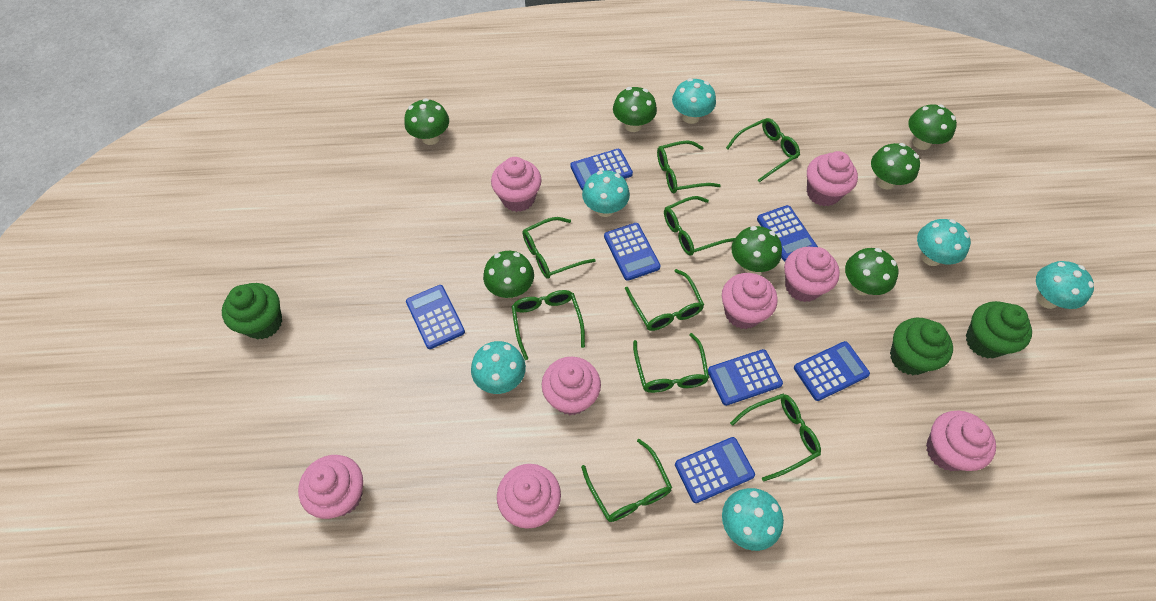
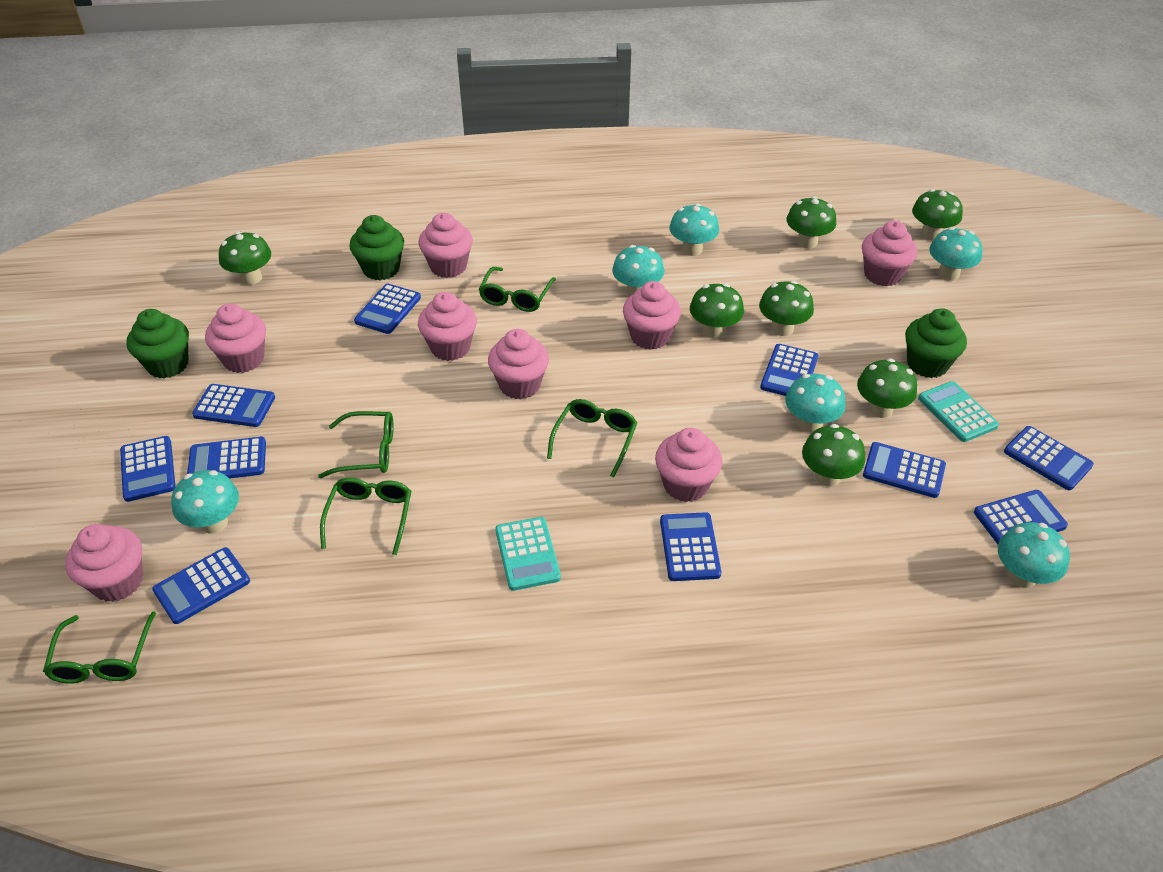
blue calculator: [406,285,465,349] [570,149,633,191] [604,223,661,281] [675,437,755,503] [708,349,783,406] [757,205,818,261] [794,341,870,401] = 7 -> [120,436,176,502] [152,547,250,624] [187,437,266,479] [192,384,275,427] [354,284,421,334] [660,512,721,581] [760,344,818,396] [863,442,946,498] [974,490,1068,544] [1004,426,1094,490] = 10
green glasses: [512,290,585,360] [523,217,596,279] [581,439,672,522] [625,269,704,331] [633,333,709,393] [657,140,721,193] [664,196,735,256] [726,118,800,182] [730,394,821,482] = 9 -> [43,611,156,684] [318,411,394,478] [320,477,411,555] [479,267,556,312] [547,399,637,478] = 5
turquoise calculator: none = 0 -> [495,517,561,591] [918,381,999,442] = 2

